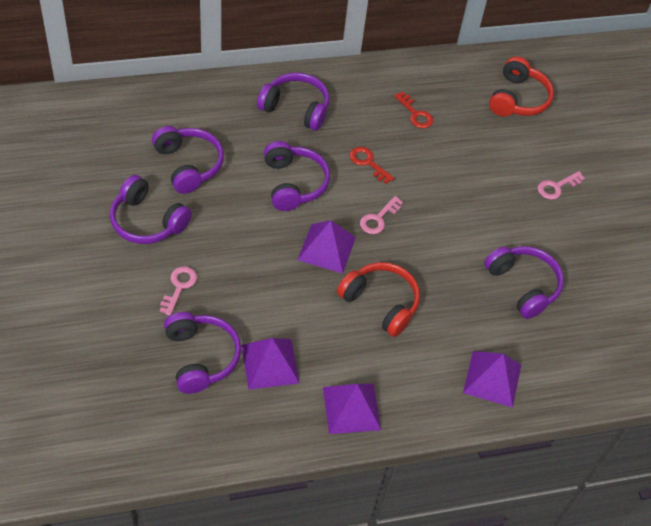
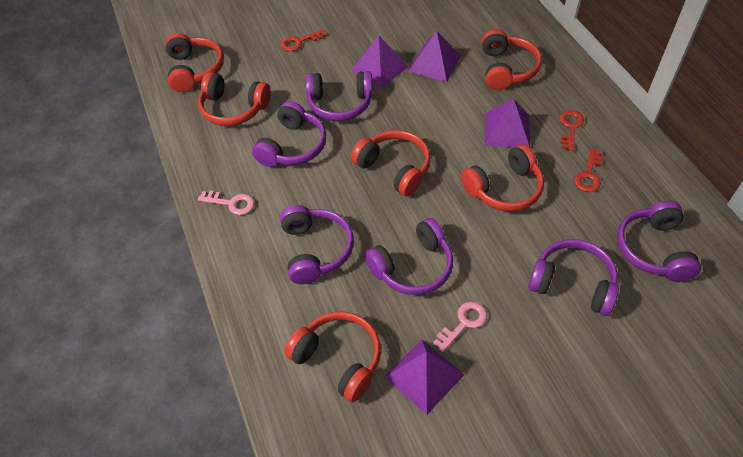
pink key: [159,266,197,316] [360,196,403,234] [537,171,585,200] = 3 -> [198,190,254,215] [433,302,487,352] = 2
red headphones: [337,262,420,337] [489,56,554,117] = 2 -> [165,33,224,92] [198,72,271,126] [284,311,381,402] [351,130,430,197] [461,144,544,211] [482,29,542,90] = 6
red key: [350,147,394,184] [394,92,433,128] = 2 -> [280,29,327,51] [560,110,584,151] [574,148,603,192] = 3

